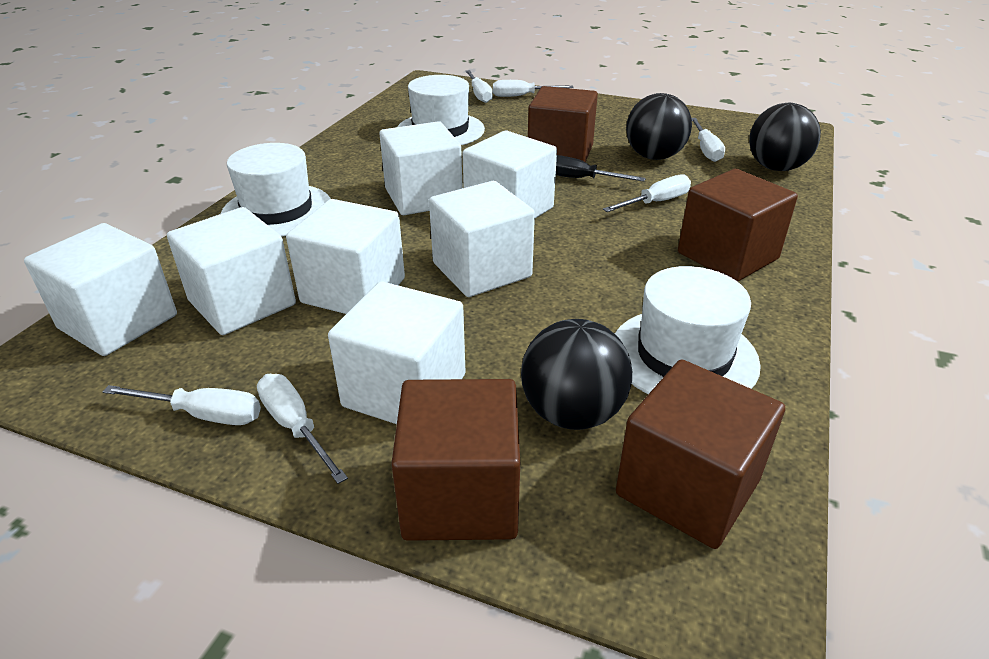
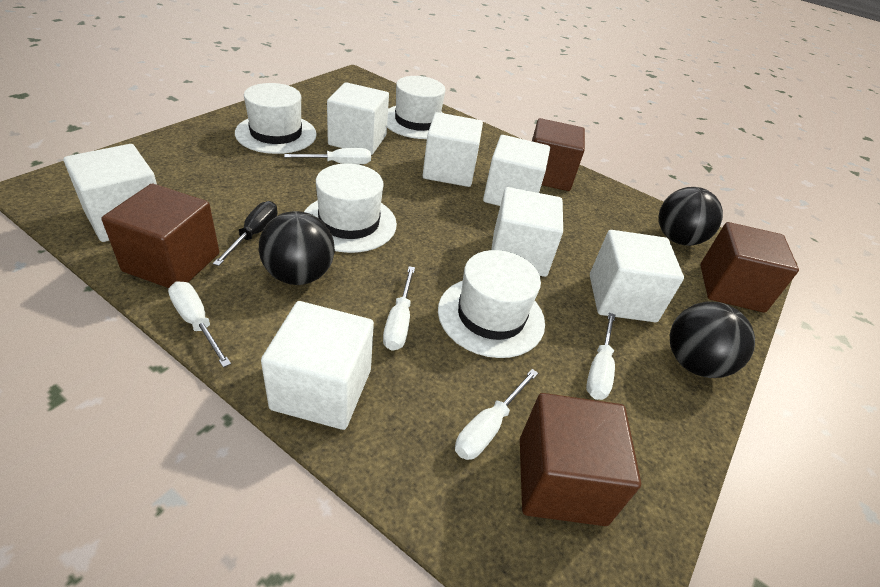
white hat: [221,143,331,237] [398,75,485,145] [615,266,761,394] = 3 -> [235,83,317,154] [304,163,397,253] [387,76,445,139] [438,250,545,358] = 4
white screwdriver: [102,385,261,425] [257,374,348,484] [466,70,493,103] [493,80,574,97] [603,174,691,212] [692,118,725,162] = 6 -> [168,281,231,368] [284,148,371,164] [383,266,415,351] [455,369,538,460] [586,313,615,400] = 5

